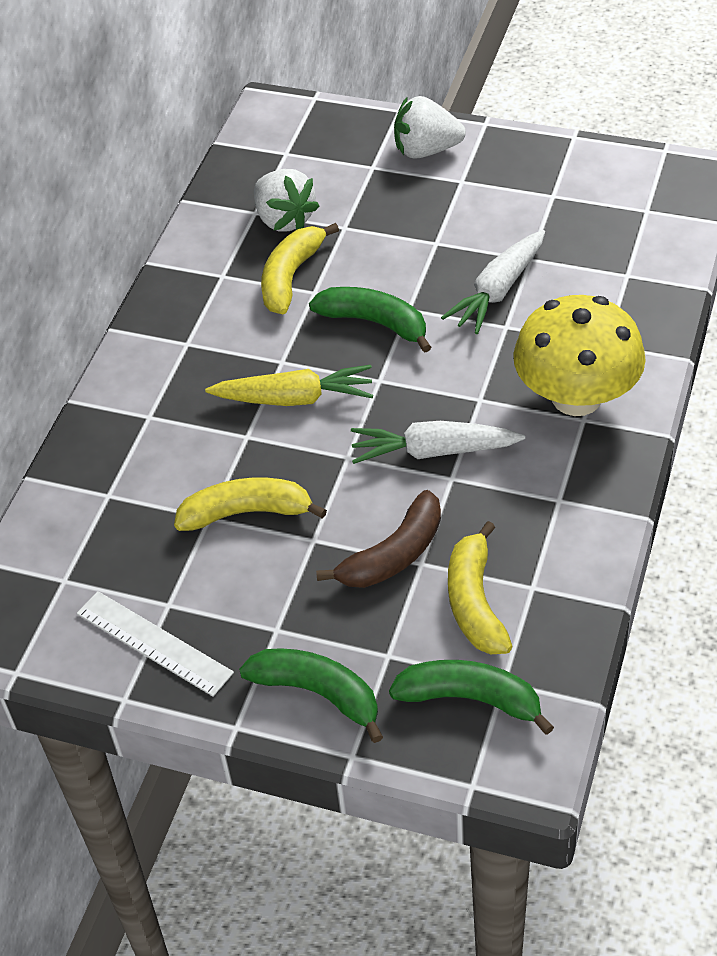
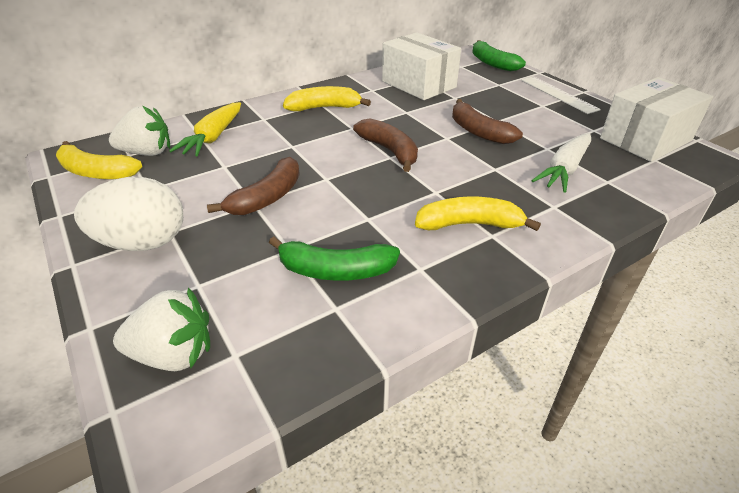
brown banana: [316,490,441,588] = 1 -> [207,157,300,215] [353,118,418,172] [452,99,523,144] = 3
green banana: [239,648,383,743] [309,287,431,353] [389,660,554,735] = 3 -> [269,237,400,281] [472,40,526,71] = 2
white box: none = 0 -> [382,32,461,100] [600,77,713,162] = 2
white carrot: [351,421,525,464] [441,230,545,334] = 2 -> [531,133,591,193] = 1
white egg: none = 0 -> [74,177,183,251] = 1
yellow mushroom: [513,295,646,416] = 1 -> none = 0

